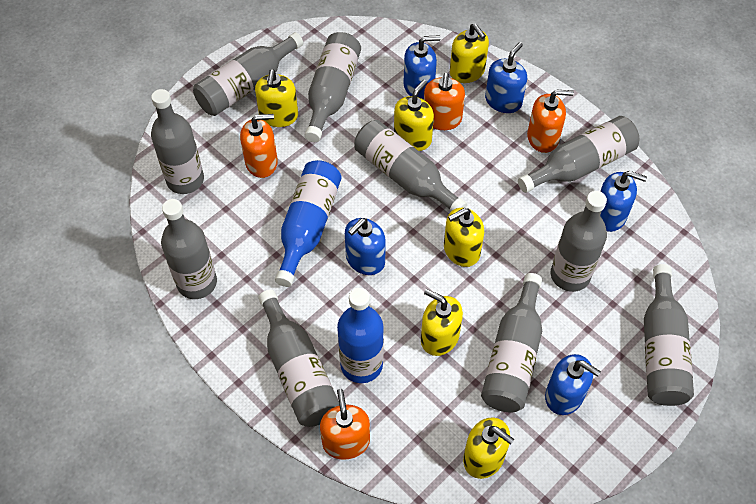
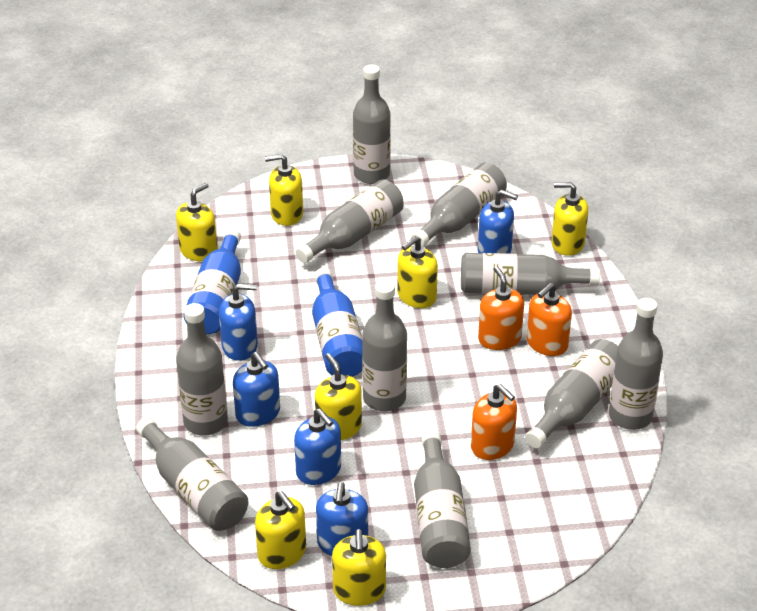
orange soap dispenser: [240,114,278,178] [320,389,370,460] [424,73,465,130] [527,90,574,153] = 4 -> [471,384,517,460] [478,266,524,350] [527,283,572,356] = 3
yellow soap dispenser: [255,69,298,127] [394,80,434,151] [421,289,463,356] [444,208,484,267] [450,23,489,83] [463,417,514,479] = 6 -> [176,183,217,261] [255,491,306,569] [265,154,303,226] [315,353,362,440] [332,529,386,606] [397,236,438,308] [551,182,588,256] = 7

